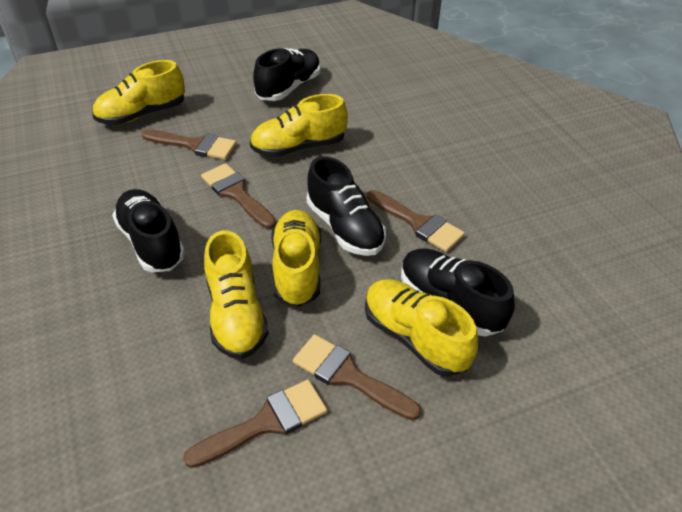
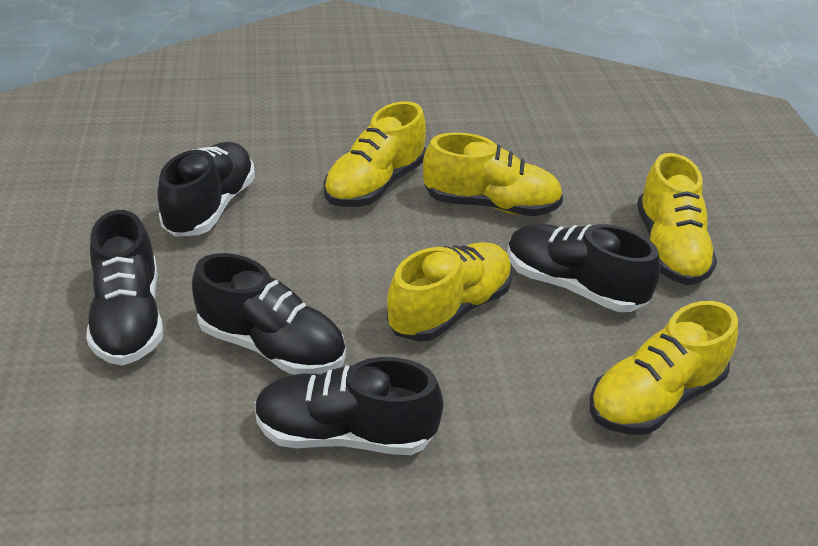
black shoe: [112,189,185,272] [253,48,321,101] [307,156,386,256] [401,248,515,336] = 4 -> [86,210,163,366] [158,142,255,237] [192,253,346,375] [254,357,443,455] [507,224,660,312] = 5
brown brush: [142,129,236,160] [183,380,327,468] [201,163,276,229] [293,334,421,420] [367,190,465,252] = 5 -> none = 0

